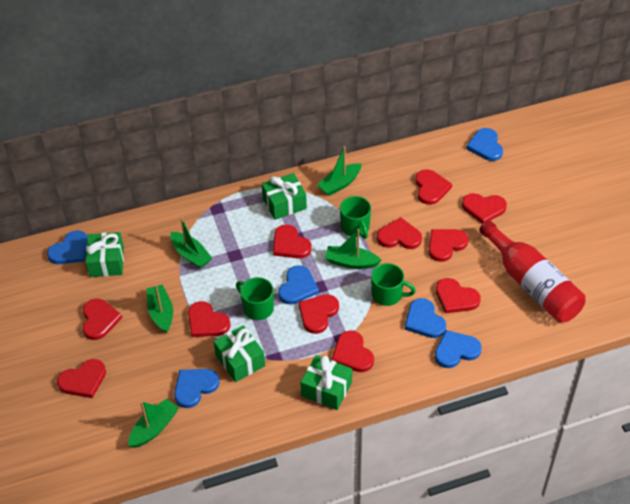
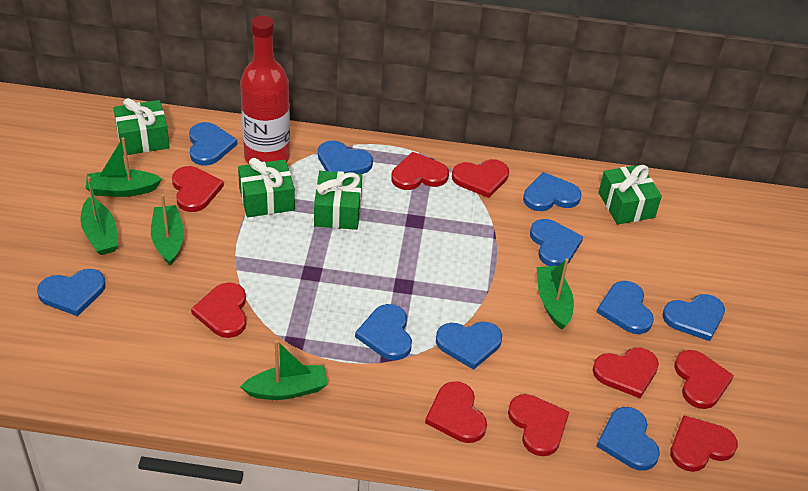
blue heart: [47,230,87,264] [174,369,220,408] [278,265,319,305] [405,298,446,338] [435,330,482,368] [466,128,503,161] = 6 -> [37,269,106,316] [189,122,237,166] [318,140,373,174] [355,304,412,360] [436,322,502,370] [523,172,582,211] [530,219,583,266] [596,281,654,334] [596,407,660,471] [662,294,725,341] = 10
green mug: [236,277,274,320] [340,196,371,239] [371,263,416,306] = 3 -> none = 0
red heart: [57,359,106,398] [82,298,122,340] [188,301,231,337] [273,224,312,259] [298,294,339,334] [332,330,374,372] [377,217,422,249] [416,169,452,205] [429,229,469,262] [436,278,481,313] [462,193,507,224] = 11 -> [172,166,224,212] [191,282,247,338] [391,152,449,190] [425,381,487,443] [452,159,509,198] [508,394,569,456] [593,348,659,398] [670,415,738,472] [674,350,734,409] = 9

